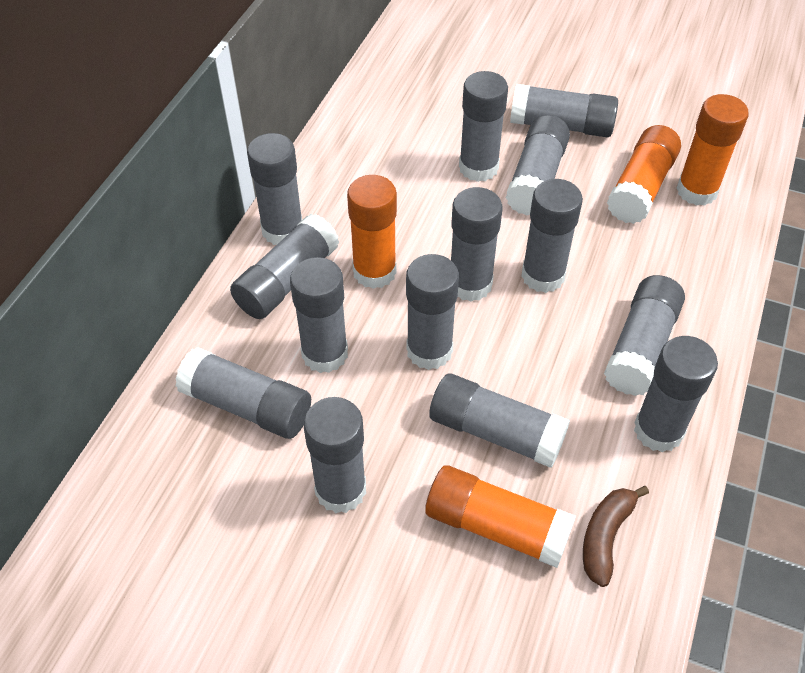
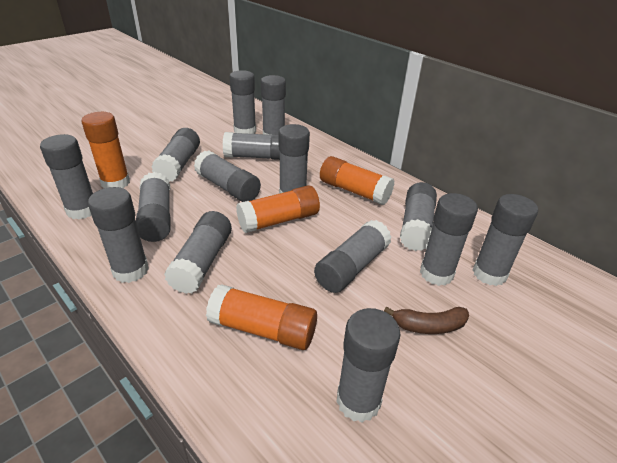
grey glue stick: [175,347,311,439] [230,214,339,319] [247,133,302,245] [290,257,348,373] [303,397,366,513] [406,254,459,370] [429,373,570,468] [451,187,503,302] [459,71,508,182] [506,115,570,216] [510,84,618,137] [521,179,583,293] [604,275,685,396] [634,336,718,452] = 14 -> [40,134,93,220] [88,187,149,283] [136,172,171,242] [151,128,200,182] [164,211,232,294] [194,150,261,202] [223,132,280,160] [230,70,256,134] [261,75,286,135] [279,124,310,194] [314,220,392,293] [337,308,400,422] [400,182,437,251] [420,193,478,286] [473,194,538,286] = 15

